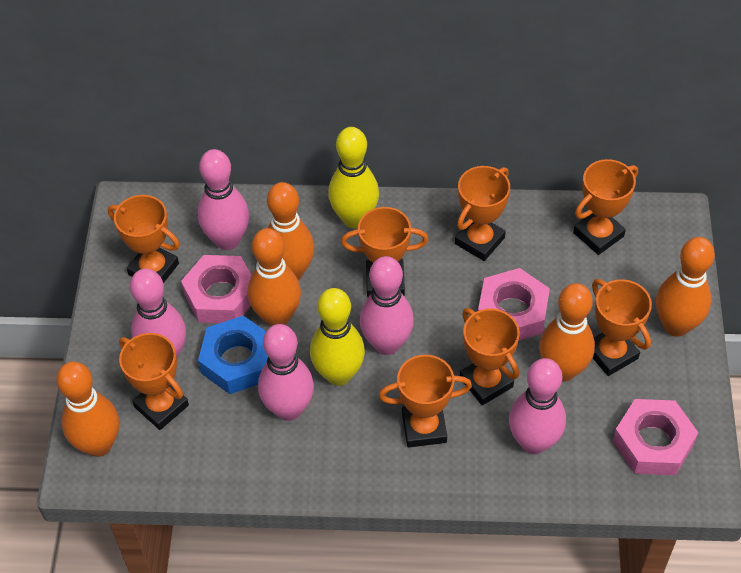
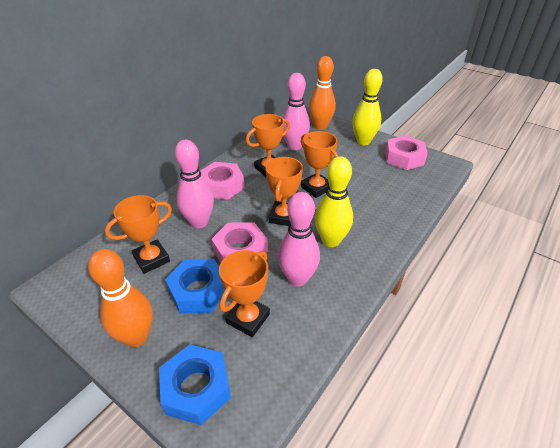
blue nut: [198,316,268,394] = 1 -> [159,344,231,425] [165,259,225,313] = 2
orange bowling pin: [56,361,119,457] [248,228,301,326] [267,182,314,280] [539,283,595,382] [656,237,715,337] = 5 -> [88,249,153,347] [309,56,336,130] = 2
orange trophy: [108,195,180,283] [119,333,189,430] [341,207,428,297] [379,355,472,447] [455,166,510,261] [460,308,520,405] [573,159,638,255] [592,279,652,376] = 8 -> [105,195,172,274] [219,250,270,337] [246,114,290,178] [266,157,303,226] [301,131,339,198] = 5
pink bowling pin: [130,269,186,358] [198,149,249,250] [258,324,314,421] [360,256,414,355] [509,358,566,454] = 5 -> [175,140,214,228] [278,192,320,287] [283,73,310,150] = 3

